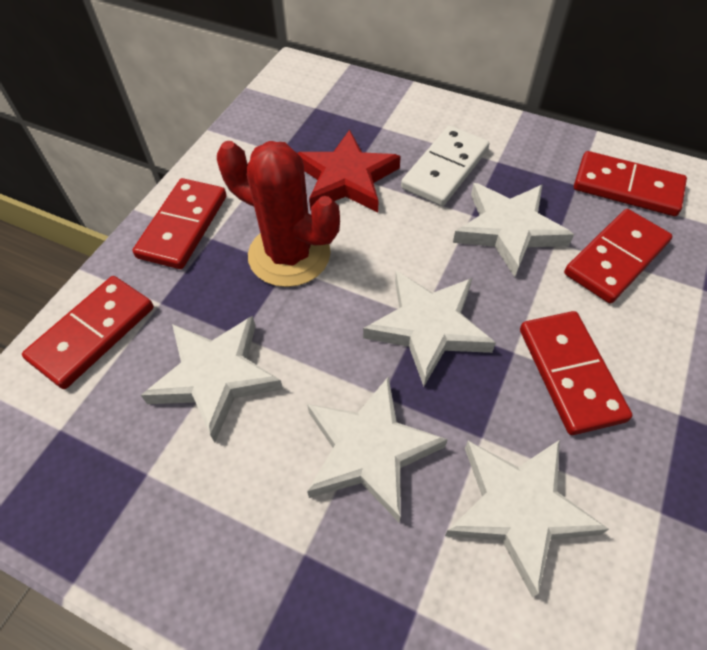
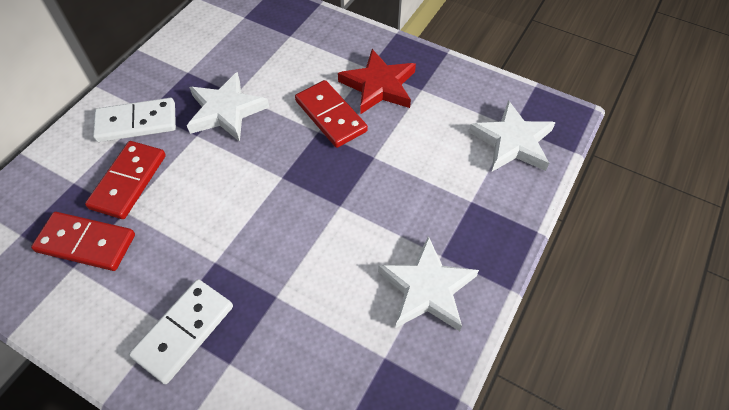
red cactus: [217,141,340,287] = 1 -> none = 0
red domino: [22,276,154,389] [133,178,227,269] [520,311,632,435] [564,209,672,303] [574,151,687,216] = 5 -> [31,212,135,271] [85,141,166,219] [295,80,368,148] = 3
white domino: [401,126,490,206] = 1 -> [93,98,176,142] [129,279,233,384] = 2
white star: [141,316,283,442] [307,376,448,522] [363,271,496,387] [445,440,609,597] [453,183,574,277] = 5 -> [187,72,269,142] [378,236,479,331] [469,100,556,172] = 3

